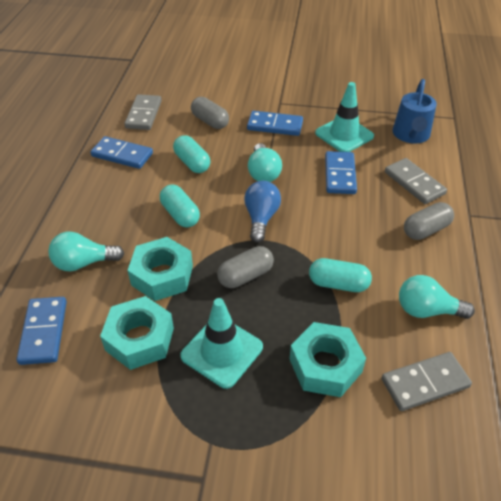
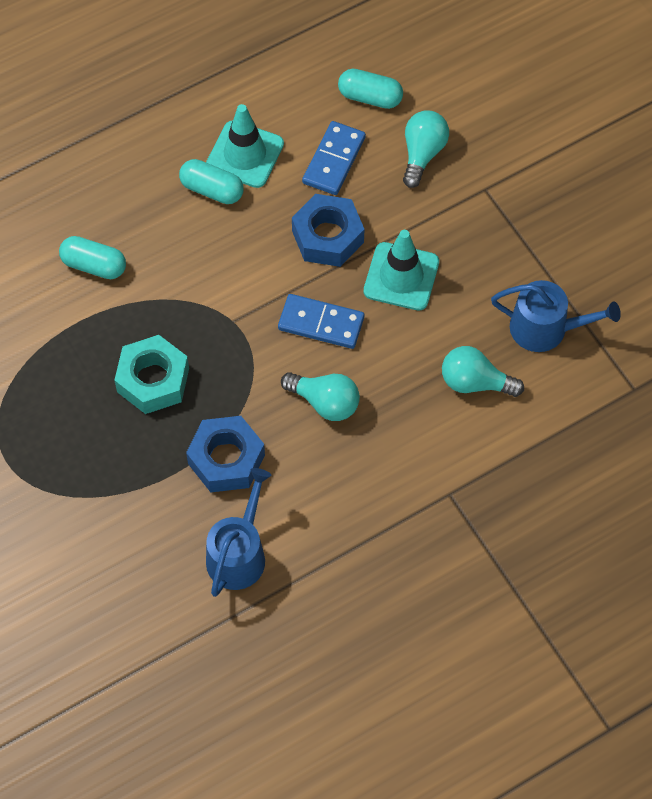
blue domino: [16,297,67,365] [91,136,153,169] [247,111,303,136] [325,151,357,194] = 4 -> [278,294,364,349] [302,121,366,195] = 2
blue light bulb: [244,181,281,243] = 1 -> none = 0
blue nut: none = 0 -> [186,416,265,492] [292,194,364,267] = 2
blue watering can: [392,79,437,143] = 1 -> [206,468,271,597] [491,280,621,352] = 2
grey capsule: [191,97,229,129] [217,246,274,288] [404,202,454,240] = 3 -> none = 0
grey domino: [124,94,162,130] [382,352,472,411] [385,158,447,204] = 3 -> none = 0
turquoise nut: [100,296,174,370] [127,237,193,301] [290,322,366,397] = 3 -> [114,335,189,414] = 1

